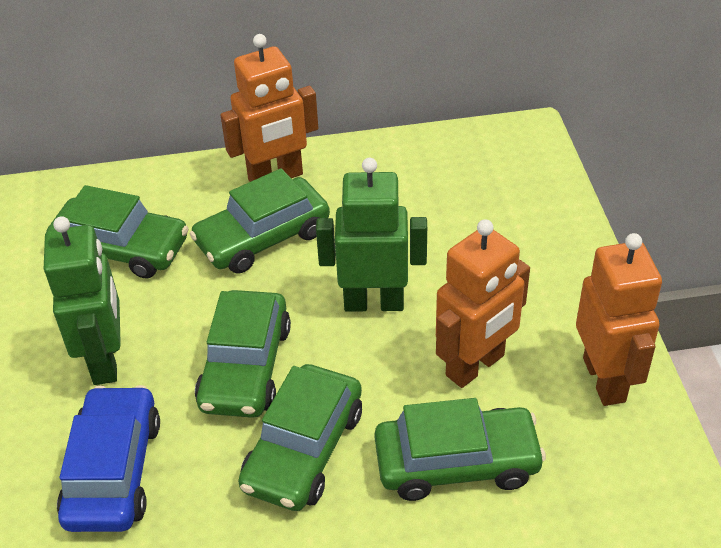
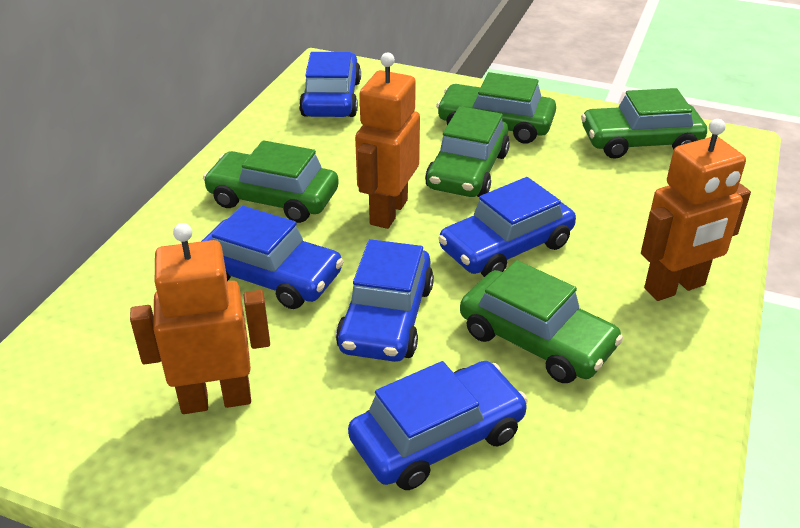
blue car: [57,385,160,532] = 1 -> [202,206,344,309] [299,52,361,117] [336,239,434,362] [348,361,528,490] [438,177,576,277] = 5
green robot: [44,216,121,385] [316,158,427,312] = 2 -> none = 0

